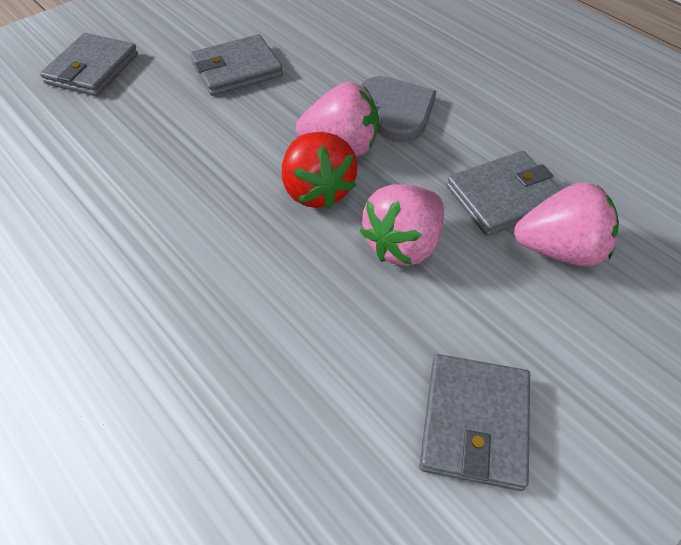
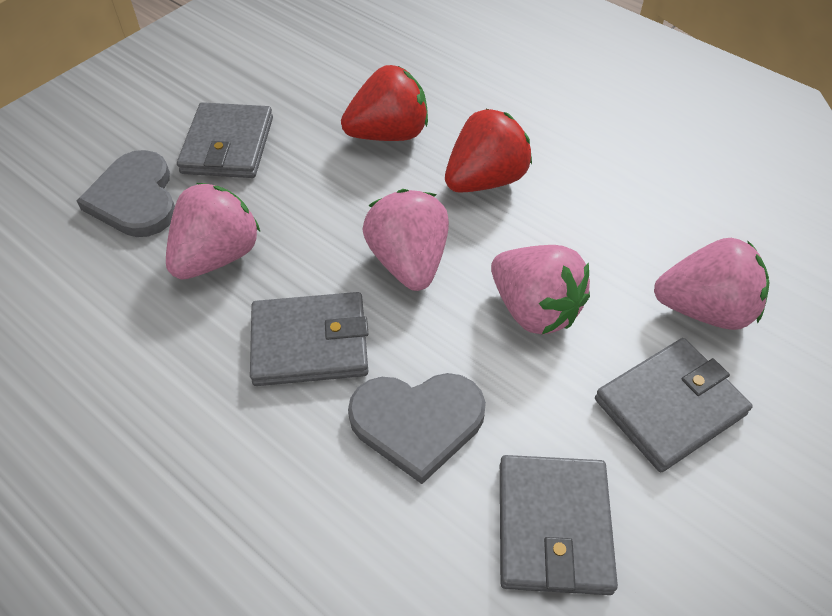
grey heart: [359,76,436,143] = 1 -> [77,150,175,237] [348,373,486,484] = 2
pink strawberry: [296,82,379,156] [360,184,444,266] [514,182,619,267] = 3 -> [166,183,260,279] [362,189,449,291] [491,245,590,334] [654,238,770,330] = 4
red strawberry: [282,132,358,209] = 1 -> [341,65,428,141] [445,108,532,193] = 2

